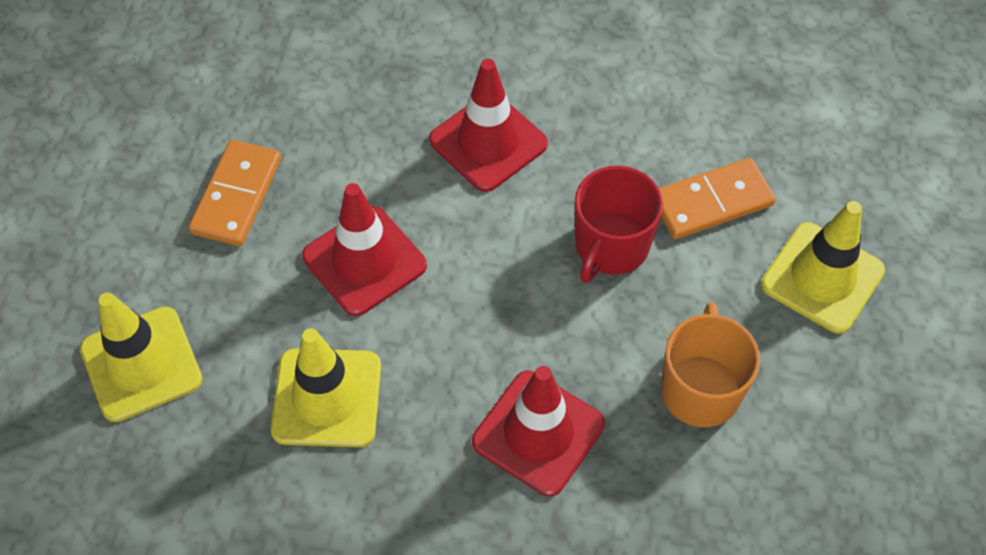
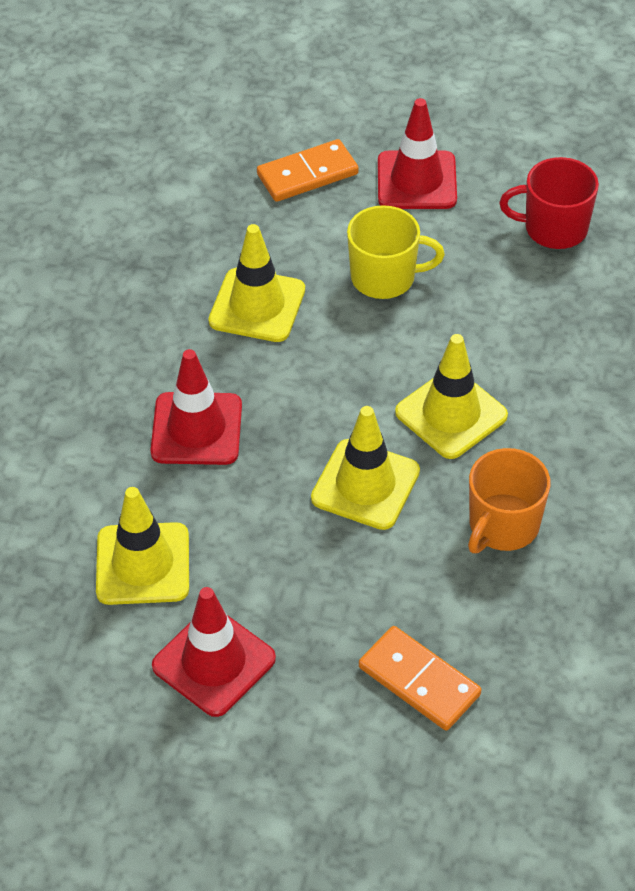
yellow mug: none = 0 -> [347,205,445,299] = 1
yellow traffic cone: [80,293,202,422] [271,328,381,447] [761,201,885,333] = 3 -> [96,487,189,605] [209,224,305,342] [311,406,420,530] [395,334,508,459] = 4

